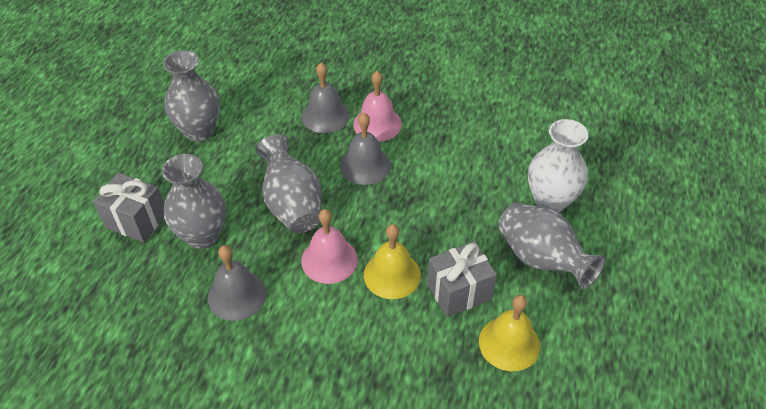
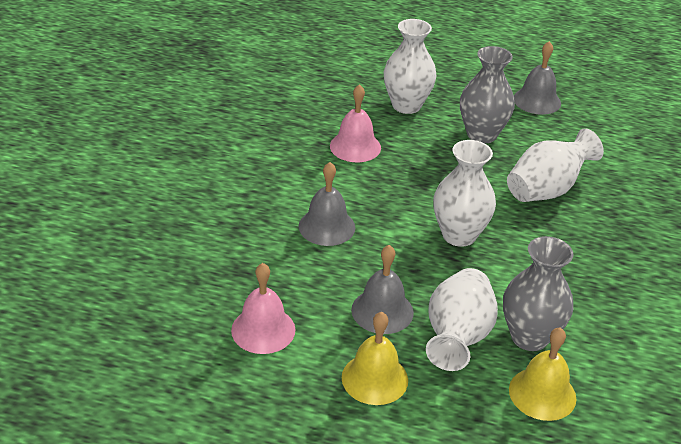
grey gift: [93,173,164,243] [427,241,497,317] = 2 -> none = 0
grey vase: [162,154,226,249] [163,50,220,142] [256,134,321,233] [498,203,606,289] = 4 -> [460,46,515,144] [503,236,573,351] = 2
white vase: [528,119,588,212] = 1 -> [384,19,436,114] [426,268,498,371] [433,140,496,247] [507,128,604,202] = 4

